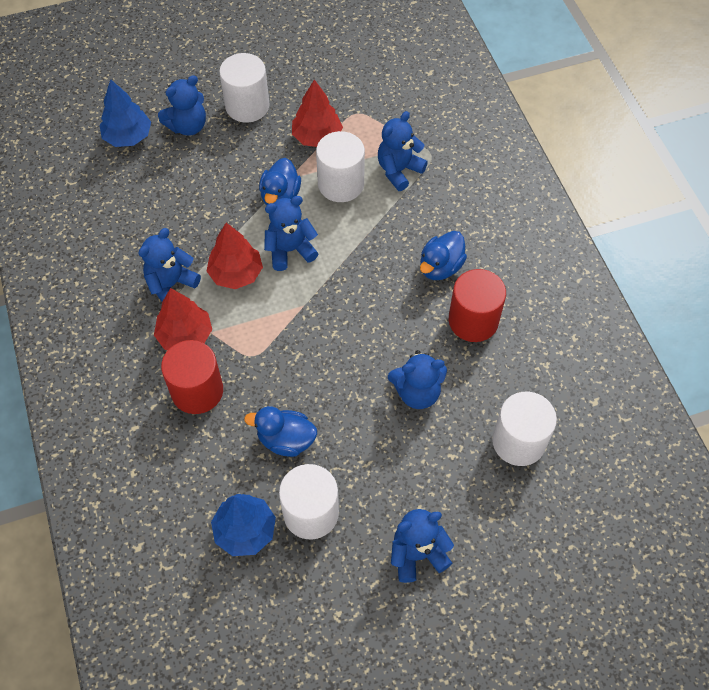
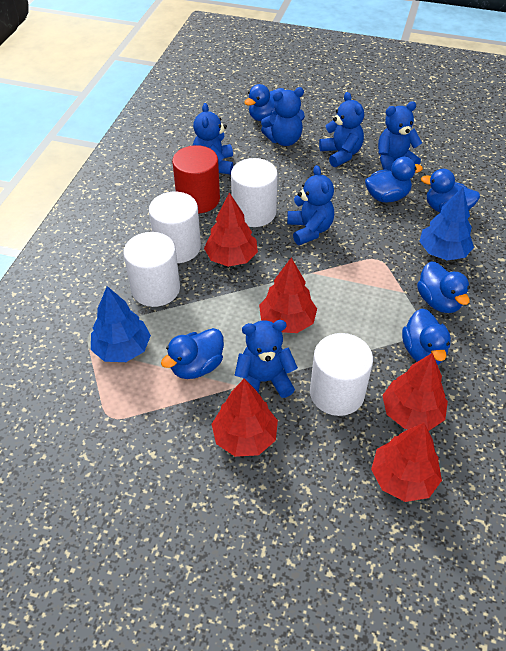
blue duck: [244,406,317,457] [259,158,301,205] [420,231,467,280] = 3 -> [161,328,224,379] [244,84,285,121] [365,157,423,203] [402,308,451,365] [417,261,470,313] [421,169,480,213] = 6
red cylinder: [161,340,223,414] [449,269,506,342] = 2 -> [172,145,220,213] = 1
red tree: [154,288,212,350] [207,223,263,289] [292,79,343,147] = 3 -> [204,192,258,267] [212,379,278,457] [259,258,317,333] [371,423,442,502] [382,353,448,431] = 5

